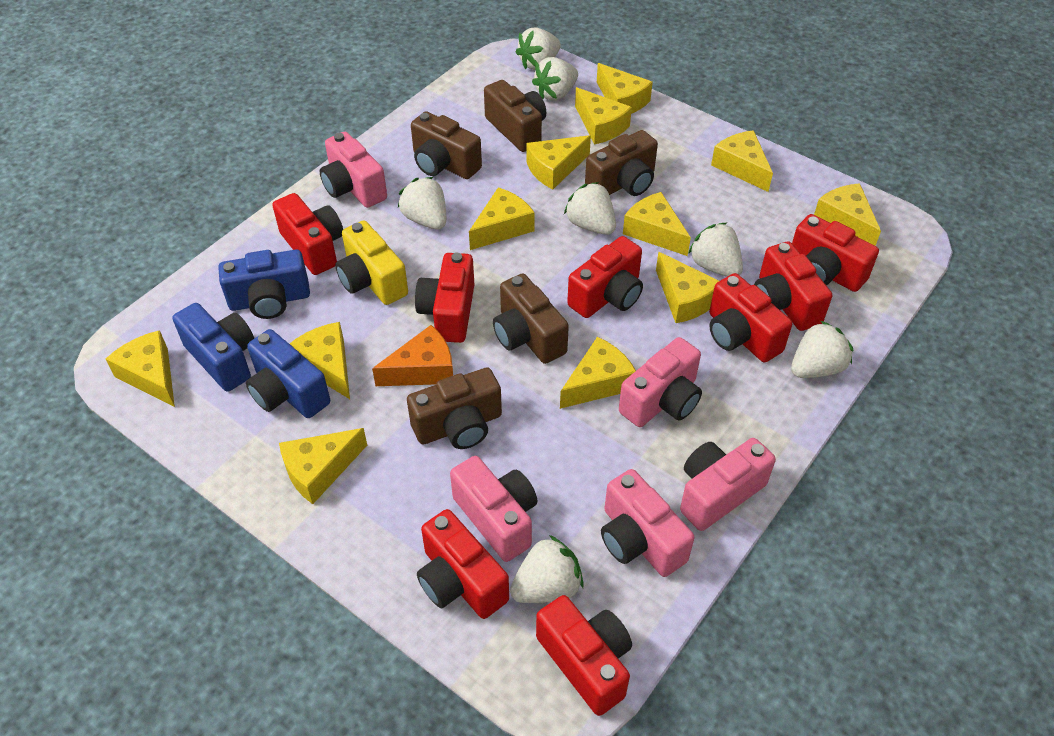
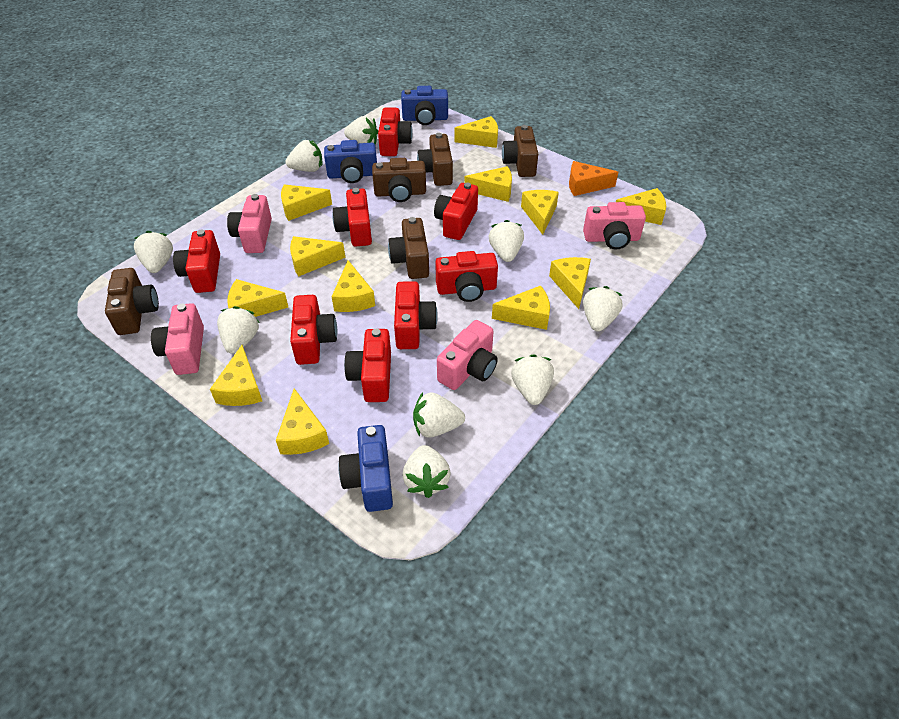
pink camera: [320,132,387,208] [450,456,537,562] [601,469,694,577] [619,337,702,427] [680,438,776,531] = 5 -> [151,303,204,375] [227,194,272,253] [437,320,498,390] [583,202,646,249] = 4
white strawberry: [398,177,446,229] [510,535,584,603] [516,27,561,70] [532,57,578,101] [564,182,616,235] [688,223,743,277] [791,321,853,378] = 7 -> [134,231,173,273] [217,306,260,354] [285,140,322,172] [344,116,378,145] [403,445,451,498] [413,392,465,438] [489,220,524,262] [511,355,554,405] [583,286,623,332] = 9
yellow camera: [335,220,408,305] = 1 -> none = 0

